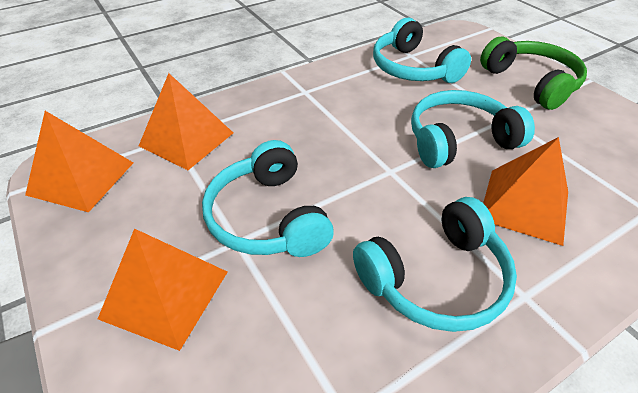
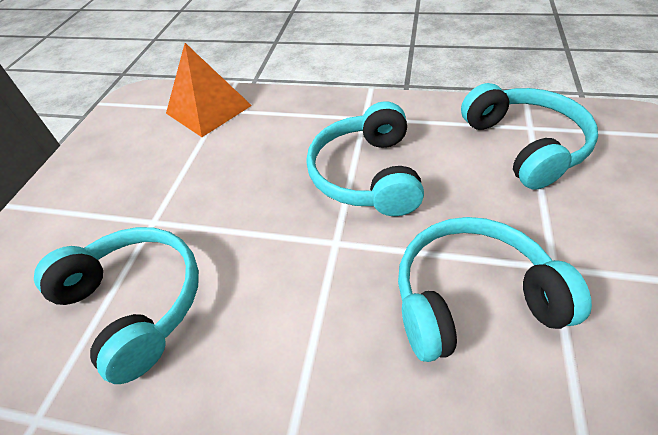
green headphones: [480,37,587,110] = 1 -> none = 0
orange pyramid: [25,111,133,212] [98,228,227,351] [139,73,233,170] [483,137,568,246] = 4 -> [166,43,252,137] = 1

